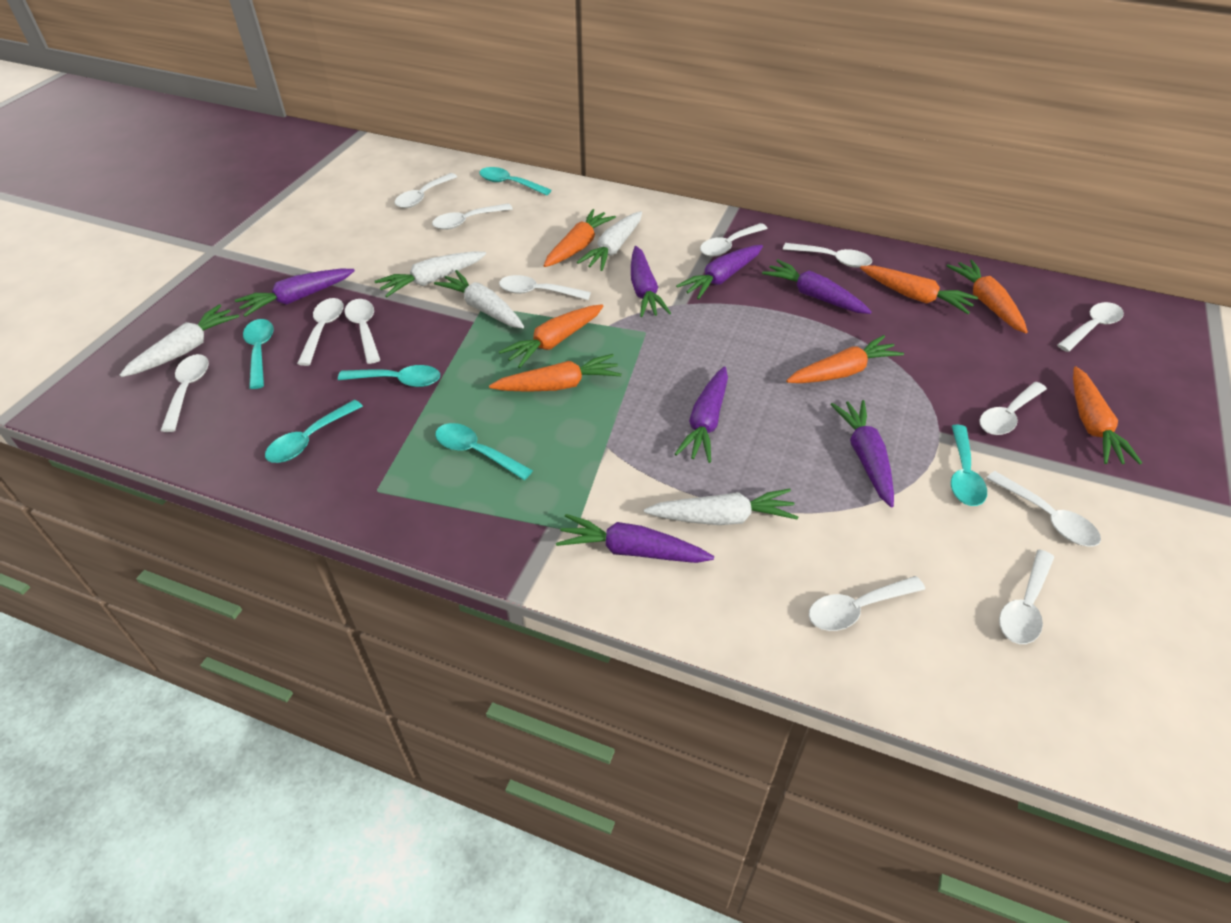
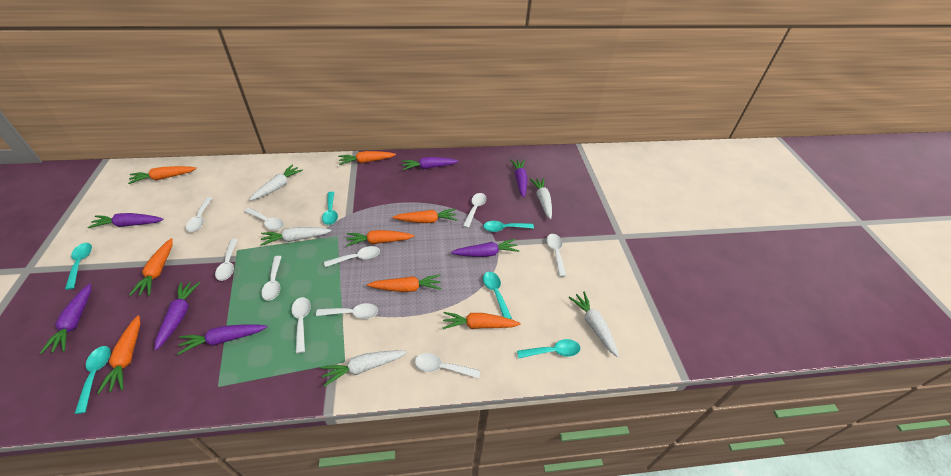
orange carrot: [489,354,622,392] [499,304,604,368] [544,209,616,267] [786,335,904,383] [860,265,978,314] [947,260,1028,333] [1073,367,1142,465] = 7 -> [97,315,140,394] [128,166,197,184] [129,238,173,296] [338,151,396,165] [346,230,414,246] [367,274,441,292] [392,209,457,223] [443,312,521,329] = 8
white spoon: [160,354,209,432] [297,298,344,366] [345,299,380,364] [394,173,457,208] [432,203,513,230] [499,275,591,300] [700,223,768,256] [783,243,872,268] [809,576,925,631] [979,382,1047,435] [986,471,1101,547] [999,549,1054,644] [1057,302,1124,352] = 13 -> [186,197,212,232] [215,239,238,281] [244,208,284,231] [261,256,282,301] [291,297,311,353] [316,303,378,319] [324,246,380,267] [415,353,480,379] [463,193,487,228] [546,234,566,277] = 10

